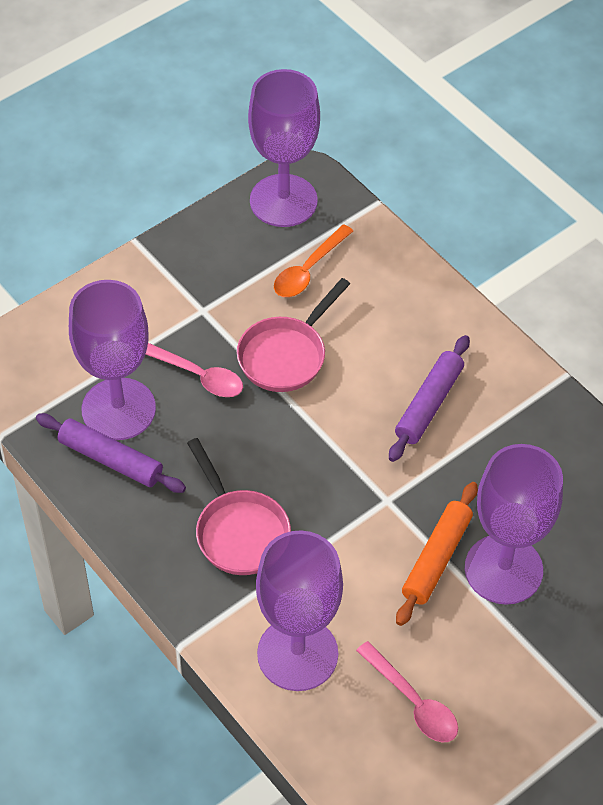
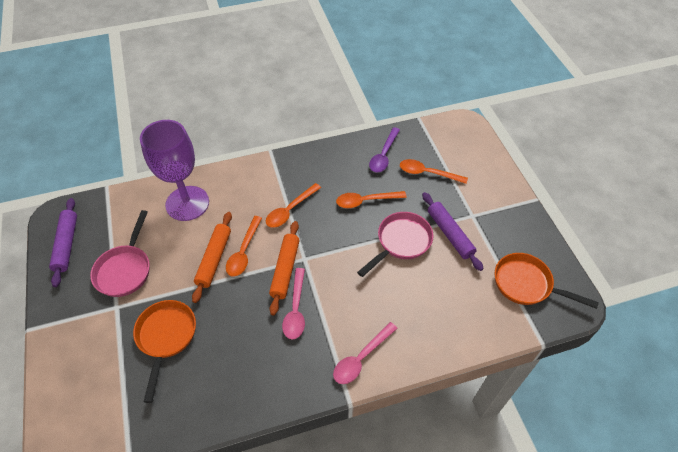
orange pan: none = 0 -> [133,300,196,403] [495,253,599,309] = 2
orange rolling pin: [396,482,478,626] = 1 -> [192,212,232,303] [269,221,300,315] = 2
orange spoon: [274,224,353,297] = 1 -> [226,216,262,276] [266,183,321,228] [336,191,407,208] [400,159,468,184] = 4
purple goblet: [69,280,156,440] [248,69,320,227] [256,530,343,691] [465,444,563,605] = 4 -> [140,120,209,221] = 1
purple spoon: none = 0 -> [369,127,400,173] = 1

